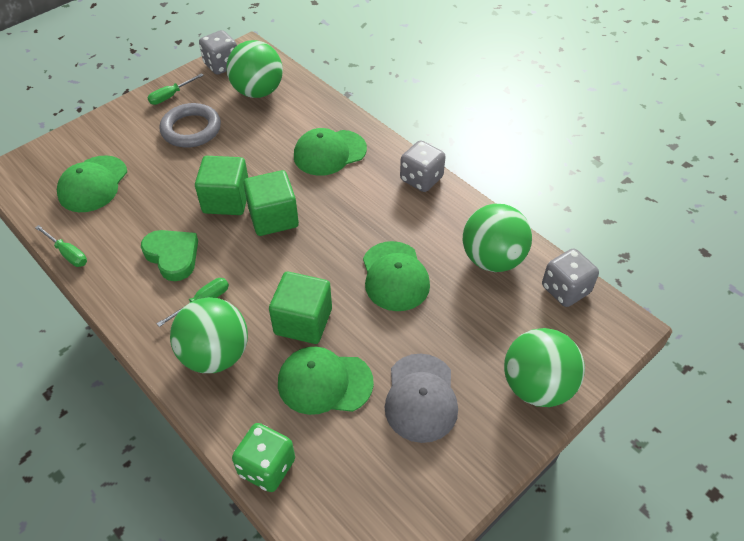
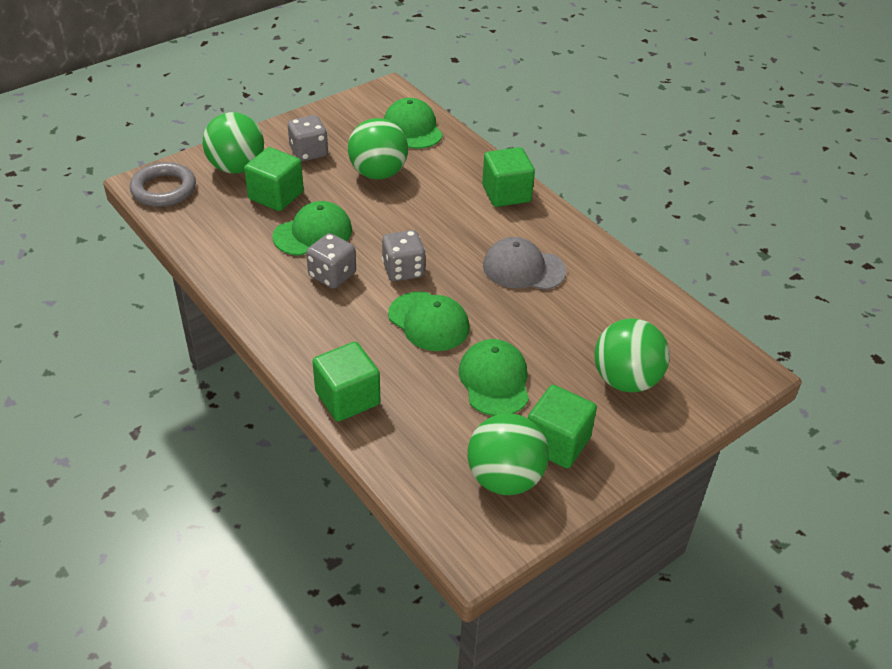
green cube: [195,156,248,215] [243,170,299,236] [269,272,332,344] = 3 -> [244,147,304,211] [312,342,380,422] [482,147,535,207] [528,385,597,468] = 4
green dice: [232,423,295,492] = 1 -> none = 0
green heart: [141,230,198,281] = 1 -> none = 0
green screwdriver: [35,225,87,267] [148,73,204,105] [157,278,229,327] = 3 -> none = 0

